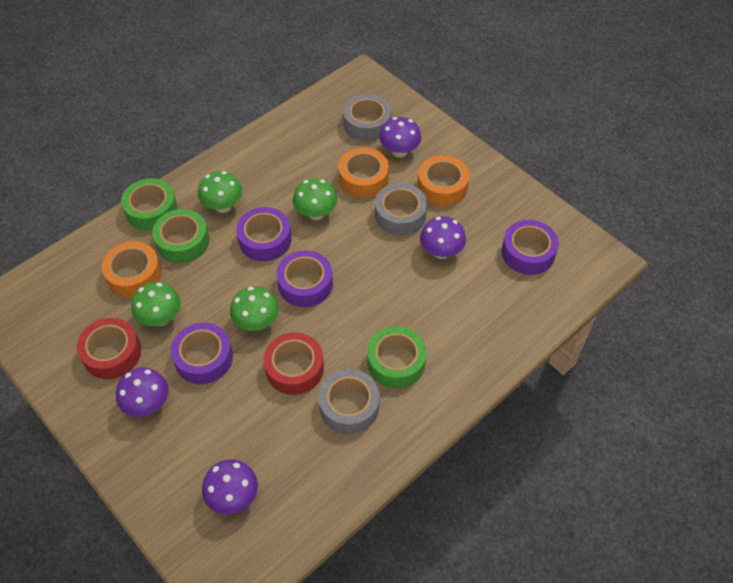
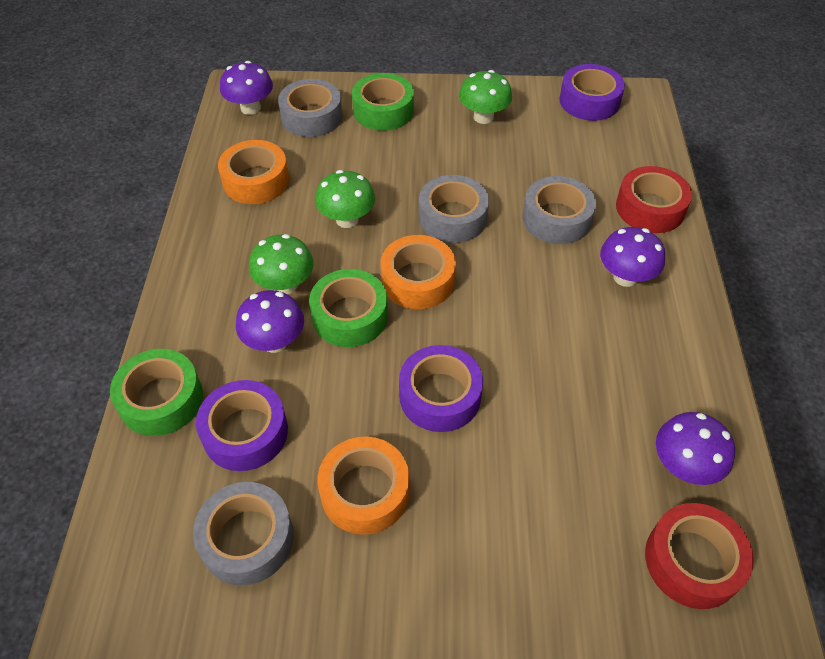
green mushroom: [131,282,181,326] [198,171,242,213] [230,286,279,331] [293,178,337,220] = 4 -> [249,234,314,294] [315,170,375,228] [459,70,512,124] = 3
grey tape: [318,369,380,434] [343,94,391,141] [375,183,427,236] = 3 -> [193,482,294,585] [278,79,343,137] [419,175,489,243] [523,176,596,244] = 4
purple tape: [171,323,233,384] [236,207,291,261] [276,250,333,307] [502,220,559,275] = 4 -> [196,380,288,471] [399,345,483,432] [559,64,625,121] = 3

